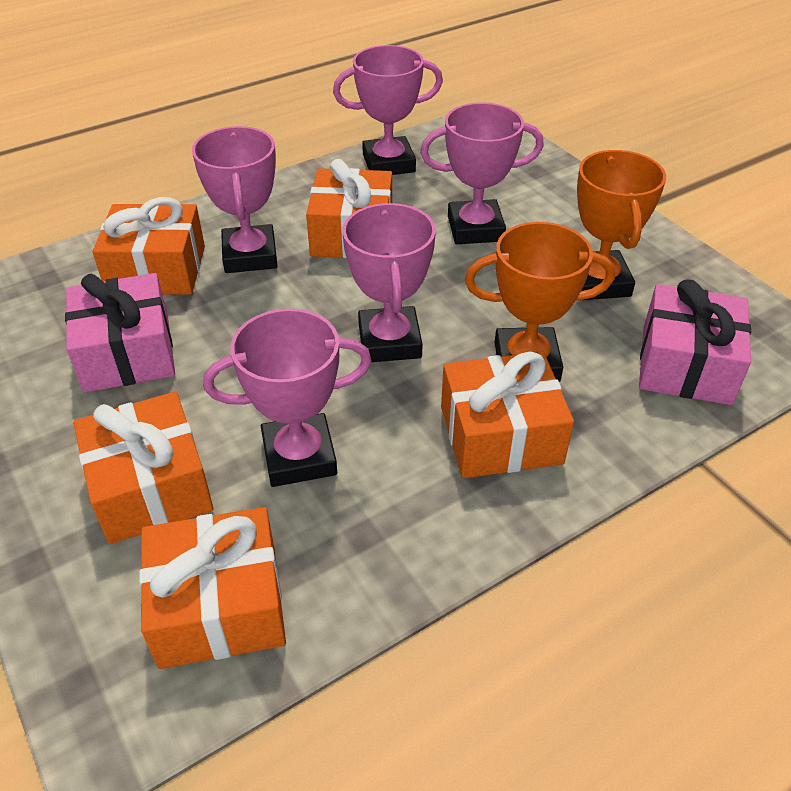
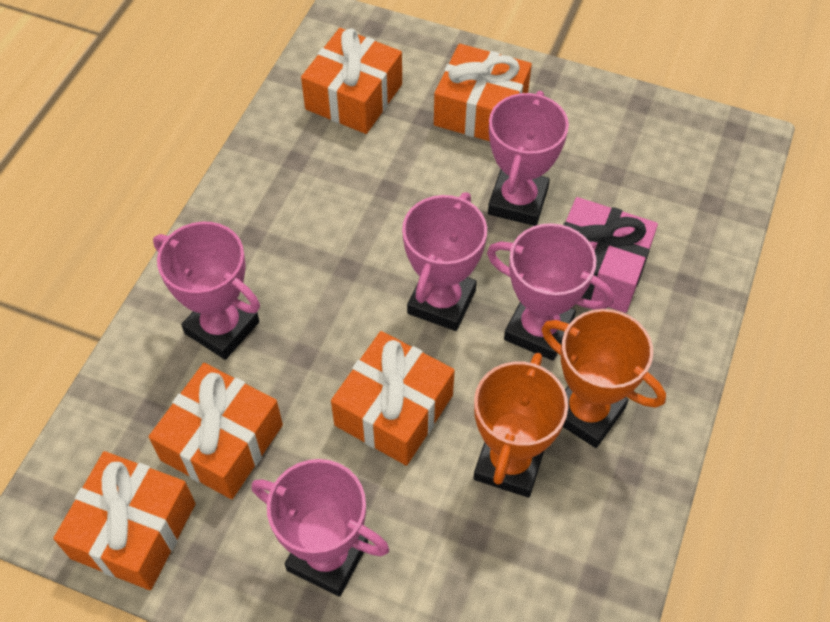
pink gift: [65,273,175,393] [639,279,751,405] = 2 -> [563,197,658,313] = 1

